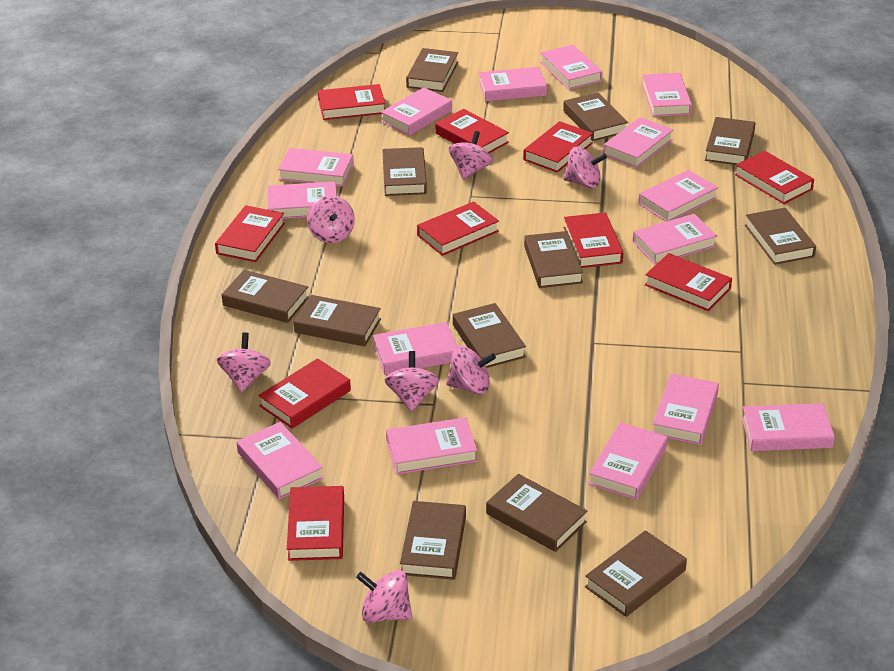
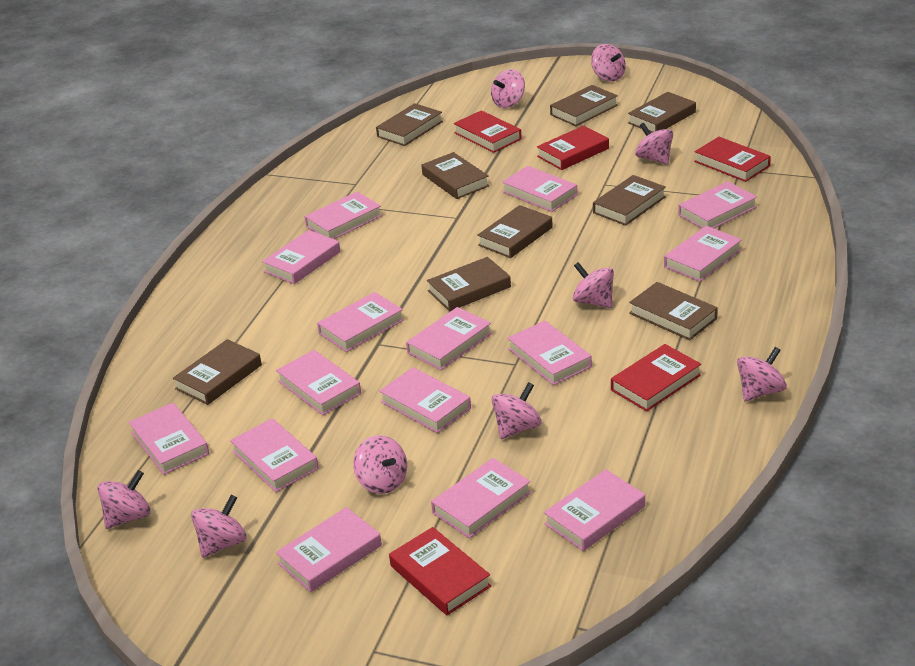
brown book: [222,270,309,323] [294,295,381,347] [382,147,427,196] [400,501,466,580] [406,48,458,92] [453,303,526,368] [486,474,587,552] [524,231,583,288] [563,92,628,141] [585,530,687,617] [705,117,755,165] [745,208,816,265] = 12 -> [173,339,262,405] [376,103,443,146] [421,152,489,199] [427,257,511,311] [477,205,553,258] [550,85,618,126] [593,175,666,226] [628,92,696,133] [629,282,718,340] = 9
pink spinning top: [217,333,271,392] [307,195,355,243] [356,570,412,623] [385,351,439,412] [446,346,496,394] [449,131,493,180] [563,147,607,188] = 7 -> [97,470,151,529] [191,495,247,558] [353,435,407,494] [491,69,525,108] [492,382,542,439] [573,262,614,308] [591,44,626,81] [635,123,673,165] [737,347,787,401] = 9
red book: [215,205,285,262] [258,358,351,429] [287,486,344,561] [318,84,385,120] [417,201,499,256] [435,109,509,153] [523,121,593,173] [564,212,623,268] [645,253,732,311] [735,151,814,204] = 10 -> [389,527,491,615] [454,110,522,153] [537,126,609,170] [611,344,701,412] [694,137,771,182] = 5

